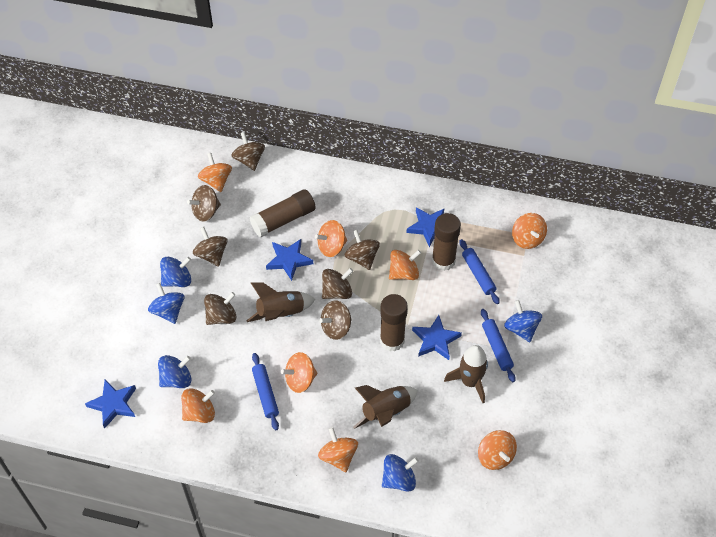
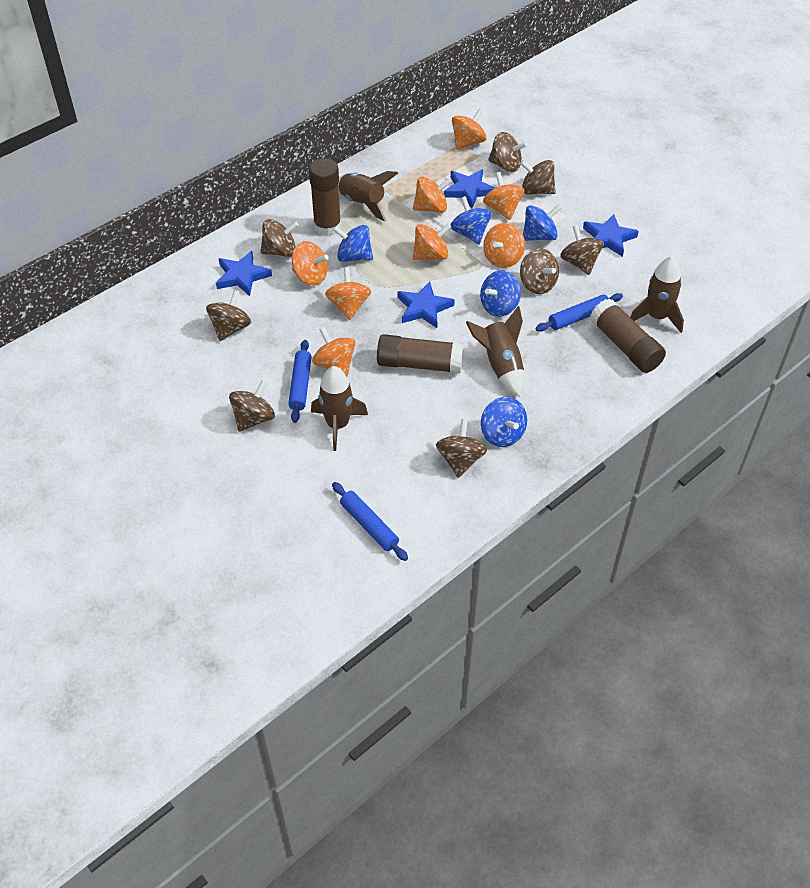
brown rocket: [246,282,315,322] [353,385,418,429] [444,345,488,403] = 3 -> [311,366,368,451] [338,171,398,221] [466,306,524,397] [630,256,684,333] = 4
brown spinning top: [187,185,221,221] [193,227,228,267] [204,292,237,325] [231,132,265,171] [319,301,352,340] [322,268,353,299] [345,230,380,270] = 7 -> [206,290,251,341] [229,380,275,432] [261,219,299,257] [436,419,487,478] [488,132,527,172] [520,160,556,195] [520,248,559,294] [560,225,604,275] = 8

